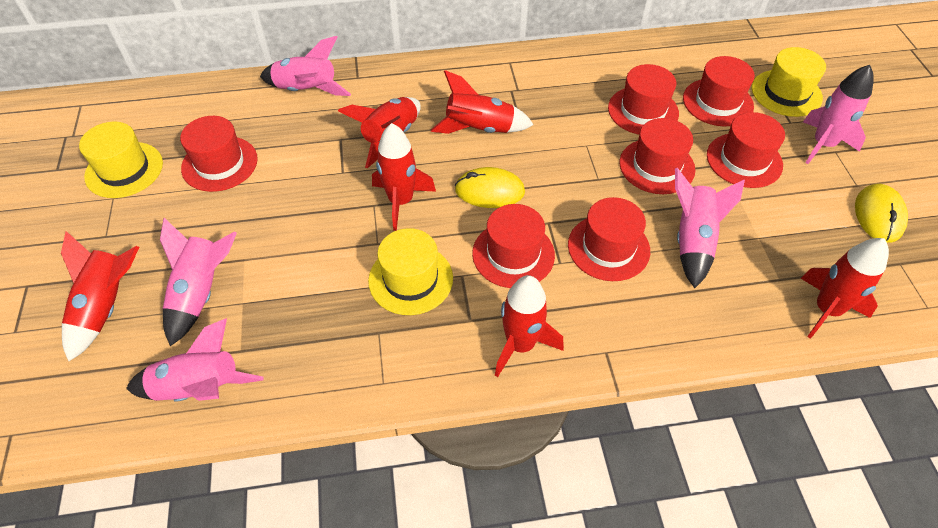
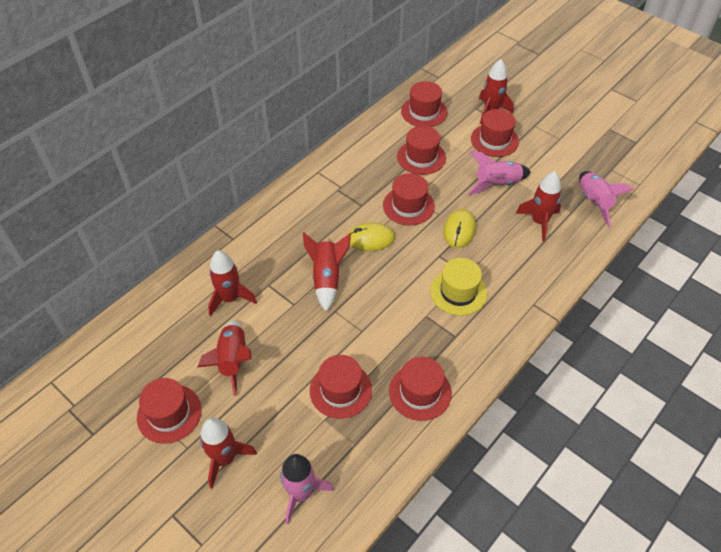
pink rocket: [126,318,264,402] [160,218,237,346] [260,36,351,96] [675,168,745,288] [803,65,874,164] = 5 -> [280,454,334,525] [468,151,531,195] [579,171,634,227] = 3
yellow hat: [79,122,163,198] [368,228,453,315] [752,47,826,117] = 3 -> [430,258,487,315] = 1

